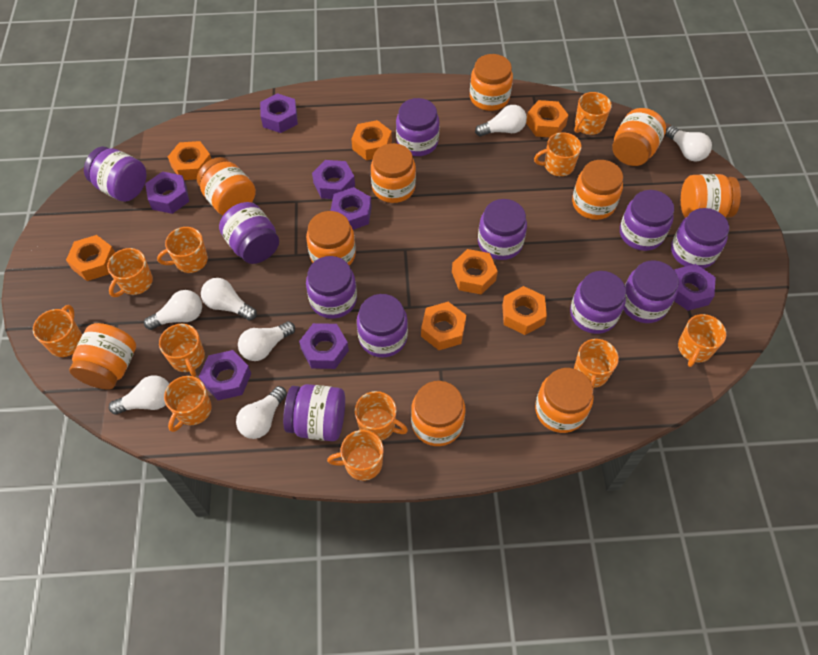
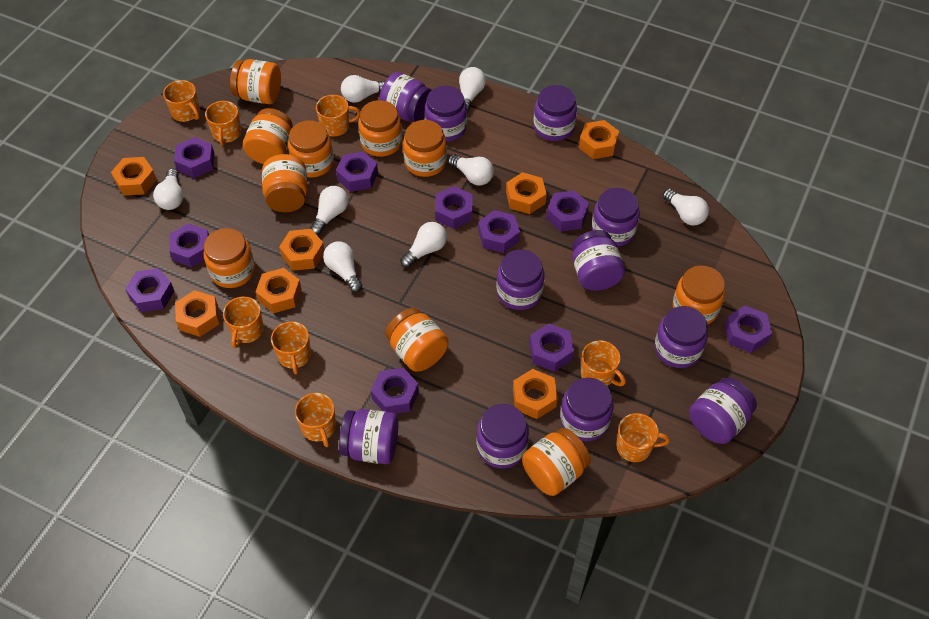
orange mug: [33,305,82,357] [107,248,153,297] [157,227,208,273] [159,324,205,377] [164,376,212,432] [327,430,383,481] [355,391,408,441] [534,132,582,176] [574,92,612,135] [574,339,619,389] [678,314,726,367] = 11 -> [163,80,200,122] [205,101,241,146] [223,296,264,348] [271,321,311,374] [295,393,336,447] [316,95,360,136] [581,340,626,386] [616,413,670,462] = 8
purple nut: [145,171,189,214] [199,350,251,400] [260,93,298,133] [299,323,349,369] [312,160,355,199] [330,187,372,230] [674,264,716,311] = 7 -> [125,268,175,313] [169,223,209,267] [174,137,215,178] [336,152,378,192] [371,368,419,414] [435,186,472,229] [478,210,520,253] [530,323,574,372] [546,190,589,231] [724,305,772,353] = 10
white light bulb: [109,375,169,415] [144,290,202,330] [201,278,257,321] [236,386,287,439] [238,321,295,361] [475,105,527,137] [665,126,712,162] = 7 -> [153,169,184,210] [310,186,349,235] [323,241,362,293] [341,75,386,103] [400,222,447,268] [448,154,494,185] [459,67,486,113] [663,189,709,226] = 8

